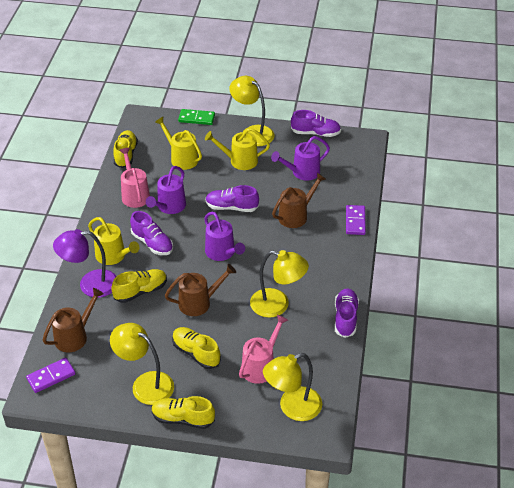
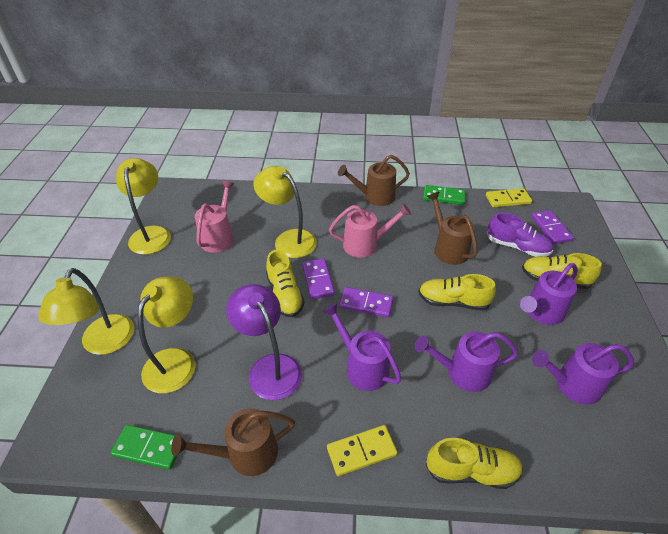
green domino: [178,109,215,125] = 1 -> [111,425,184,470] [423,185,465,205] = 2
purple domino: [26,358,76,393] [346,205,366,235] = 2 -> [302,258,335,299] [339,287,393,318] [531,210,574,244] = 3
purple shoe: [130,211,173,255] [206,185,259,212] [291,110,341,137] [335,289,359,338] = 4 -> [487,213,553,257] = 1
purple watering can: [146,166,186,214] [204,212,245,261] [271,136,330,181] = 3 -> [323,303,402,391] [415,332,518,392] [520,263,578,325] [532,343,634,405] = 4
yellow domino: none = 0 -> [327,425,397,476] [486,188,532,207] = 2
yellow watering can: [88,217,139,265] [155,117,202,170] [205,128,270,170] = 3 -> none = 0

